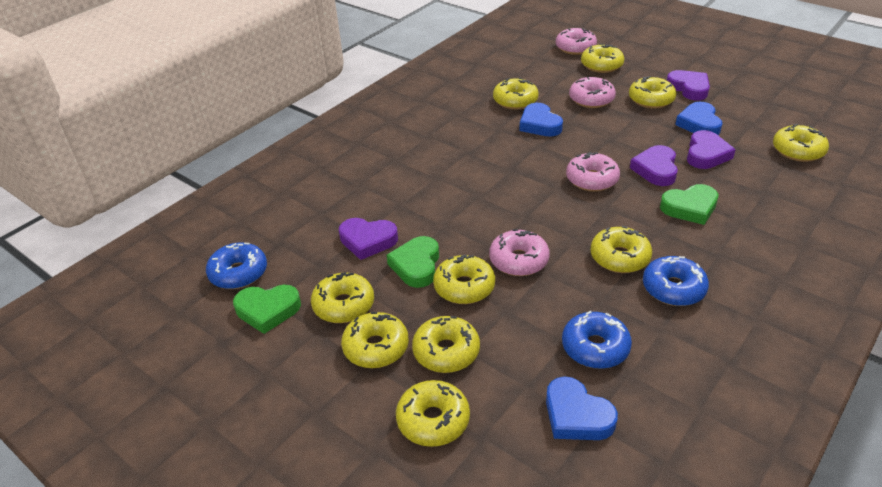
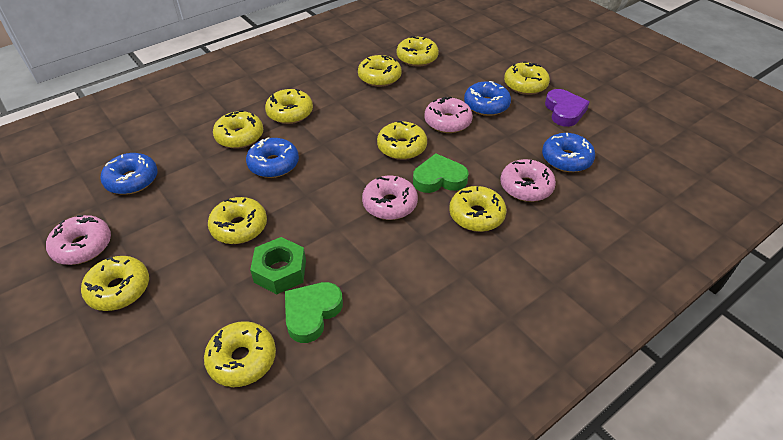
blue donut: [206,242,267,289] [562,311,632,369] [643,256,709,306] = 3 -> [100,153,158,194] [246,137,299,178] [464,81,511,116] [542,133,595,172] = 4
blue heart: [519,103,563,137] [546,377,618,440] [675,102,722,135] = 3 -> none = 0
green heart: [233,285,301,334] [387,236,439,288] [660,184,719,225] = 3 -> [285,282,343,343] [413,153,468,193] = 2
green nut: none = 0 -> [250,237,306,294] = 1
purple heart: [339,218,398,260] [630,145,678,186] [667,70,710,101] [687,130,736,169] = 4 -> [545,89,589,127] = 1

